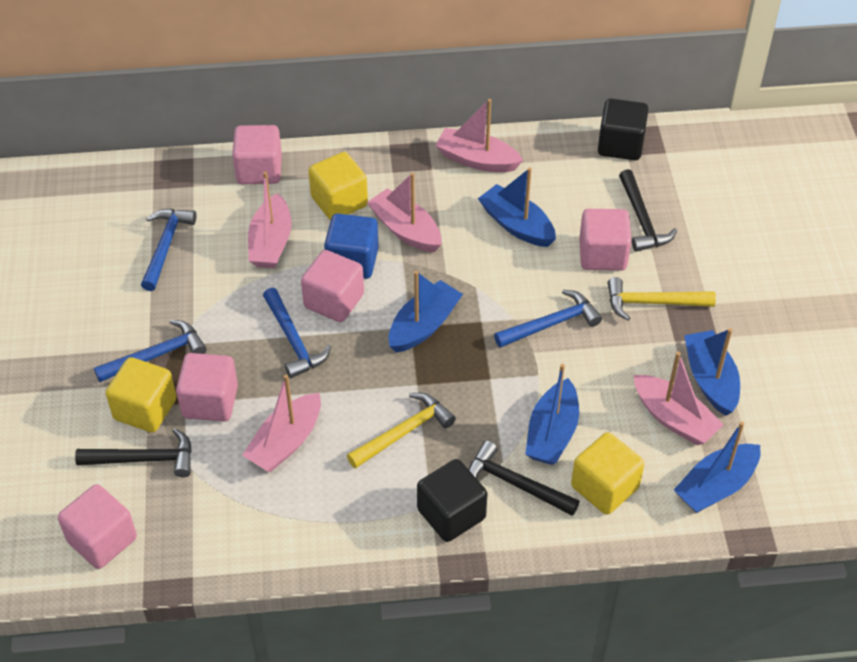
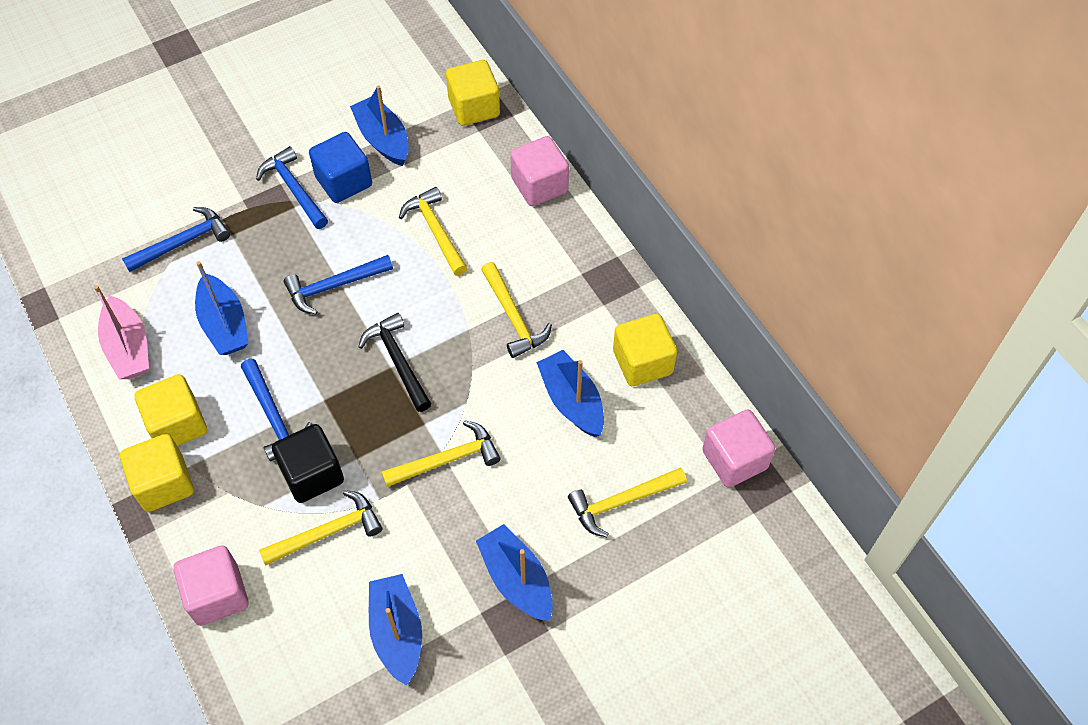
black cube: [417,459,488,542] [598,98,649,160] = 2 -> [272,424,344,503] = 1
black hammer: [75,428,192,477] [468,441,580,516] [619,169,677,252] = 3 -> [358,313,431,412] = 1
pink boat: [242,375,321,472] [248,171,292,268] [367,172,441,252] [435,99,523,172] [634,352,724,445] = 5 -> [94,285,149,379] = 1
pink cube: [58,484,137,569] [176,353,238,422] [232,125,282,184] [301,250,364,322] [579,209,632,271] = 5 -> [174,545,248,626] [510,136,569,206] [702,409,775,488] = 3
yellow cube: [106,357,177,433] [308,152,368,220] [571,432,645,515] = 3 -> [120,434,194,512] [135,374,207,446] [446,60,500,126] [613,314,677,386] = 4
yellow hammer: [347,393,456,468] [608,277,716,321] = 2 -> [259,490,382,565] [382,420,501,487] [399,187,468,276] [481,262,552,358] [568,467,687,537] = 5

